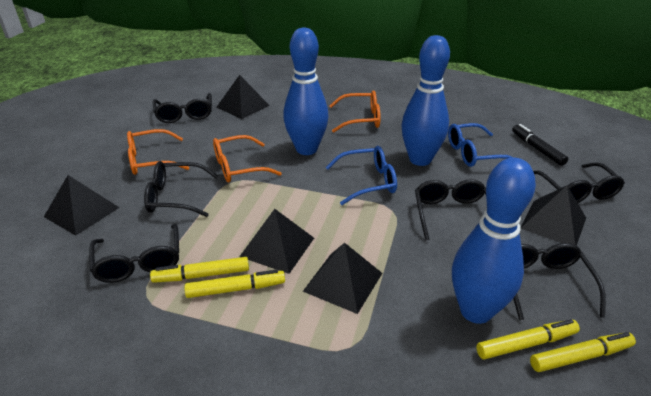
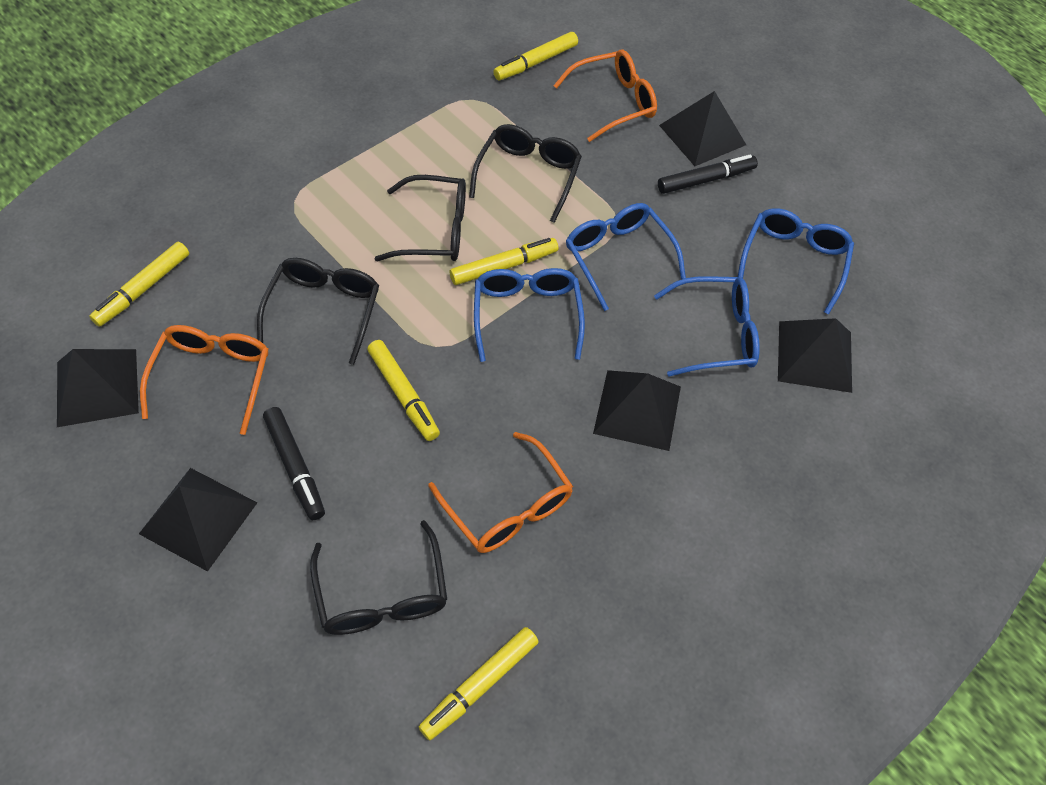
black glasses: [89,224,179,283] [144,161,218,217] [153,93,212,123] [415,179,486,240] [513,243,606,320] [533,163,625,203] = 6 -> [257,258,379,365] [310,520,447,635] [375,175,466,261] [469,124,582,223] = 4
black marker: [512,124,568,166] = 1 -> [263,407,325,520] [658,155,758,194] = 2
blue bowling pin: [283,27,329,155] [401,35,450,166] [452,158,536,324] = 3 -> none = 0
blue glasses: [326,146,397,205] [448,123,514,167] = 2 -> [474,268,585,362] [566,203,686,311] [654,276,760,377] [738,208,854,315] = 4
yellow marker: [150,257,249,283] [184,270,285,298] [476,319,580,359] [530,332,636,372] = 4 -> [89,242,189,327] [367,340,440,441] [419,627,539,741] [450,238,558,285] [493,32,578,80] = 5

